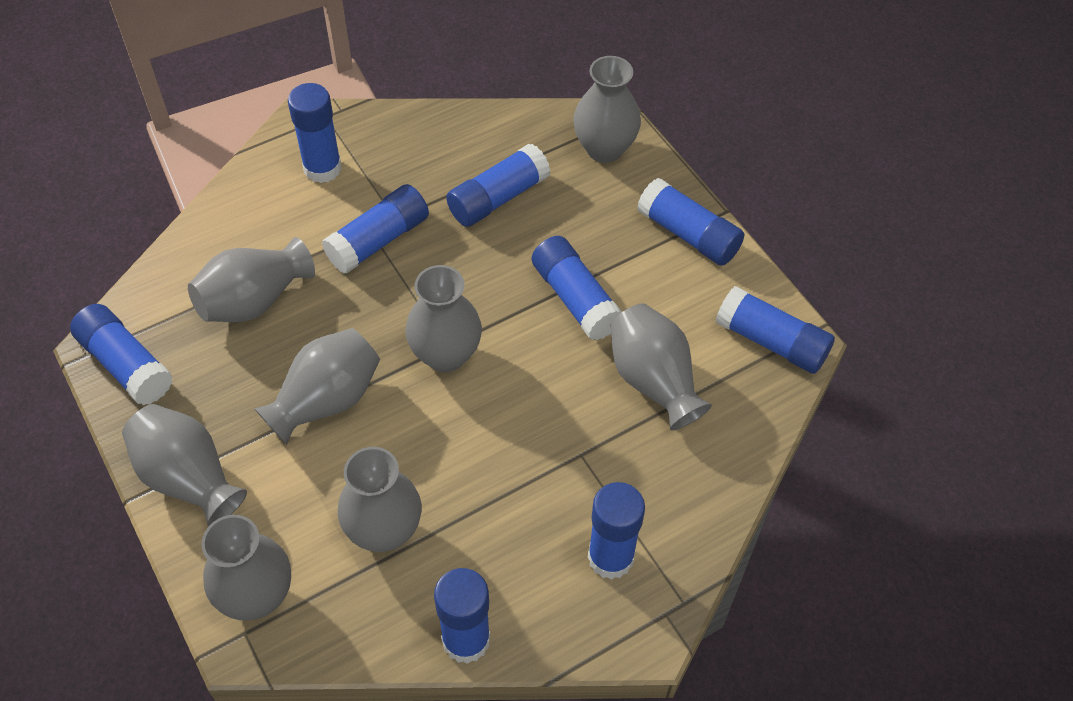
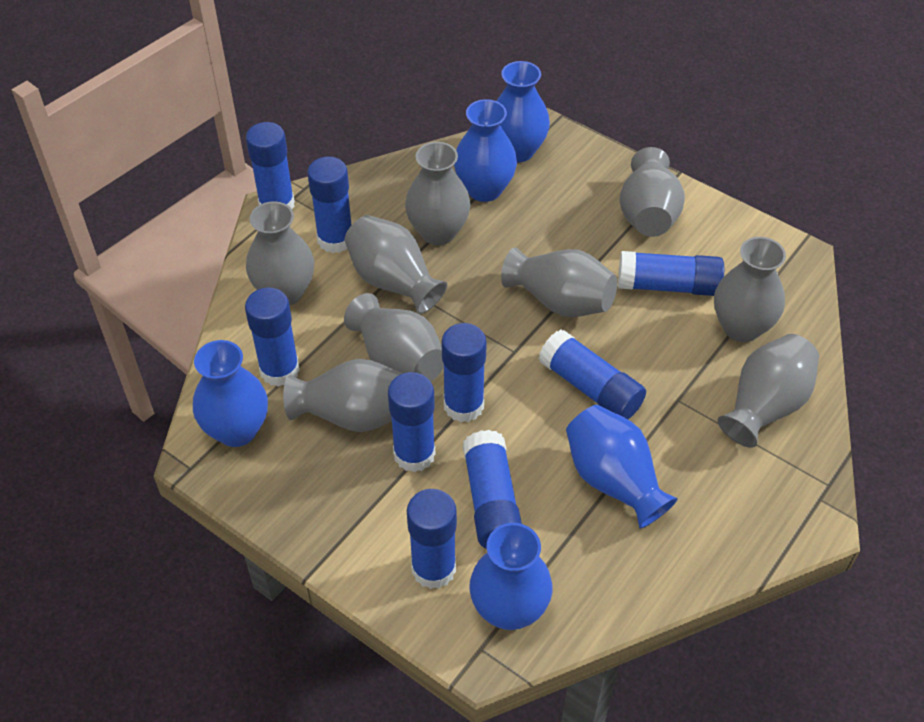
blue vase: none = 0 -> [193,340,268,447] [454,99,517,202] [469,523,552,630] [496,61,550,162] [566,405,678,528] = 5
grey vase: [122,404,247,527] [188,237,315,322] [202,515,291,620] [254,328,380,445] [338,447,422,552] [405,265,482,372] [573,56,641,163] [610,303,712,431] = 8 -> [246,201,314,305] [283,359,403,432] [344,293,444,381] [345,215,447,314] [405,142,471,245] [501,247,617,317] [620,147,685,237] [714,237,786,342] [718,334,819,448] = 9

